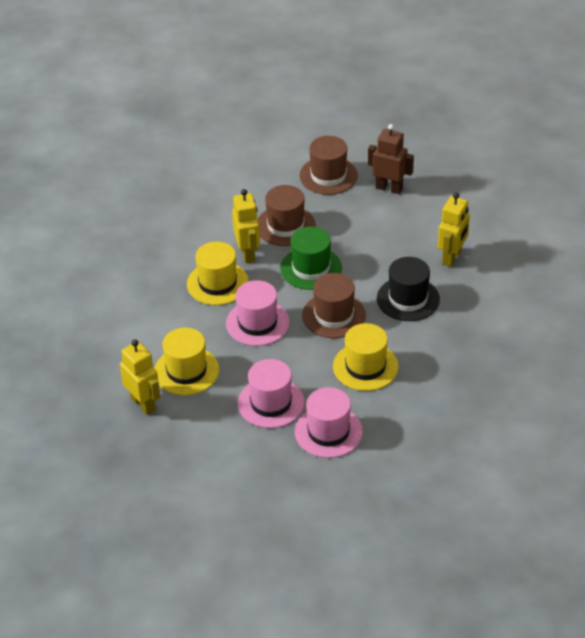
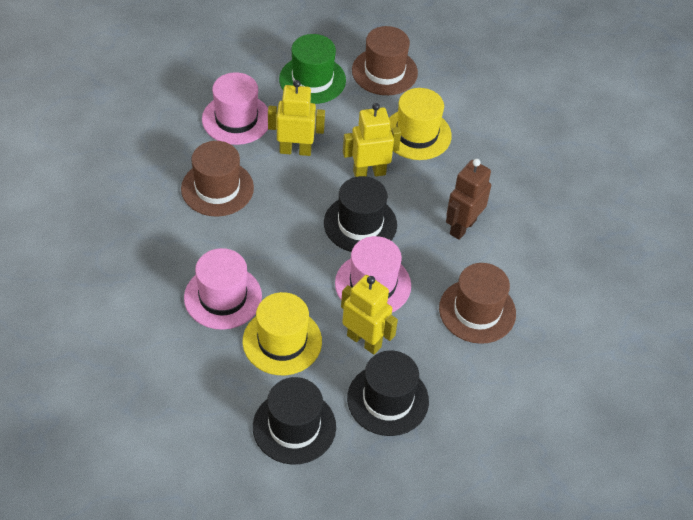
black hat: [377,257,440,321] = 1 -> [253,377,336,465] [324,176,397,252] [347,350,429,436] = 3
yellow hat: [154,328,219,395] [187,241,249,305] [333,323,399,391] = 3 -> [243,292,322,375] [389,88,452,160] = 2

